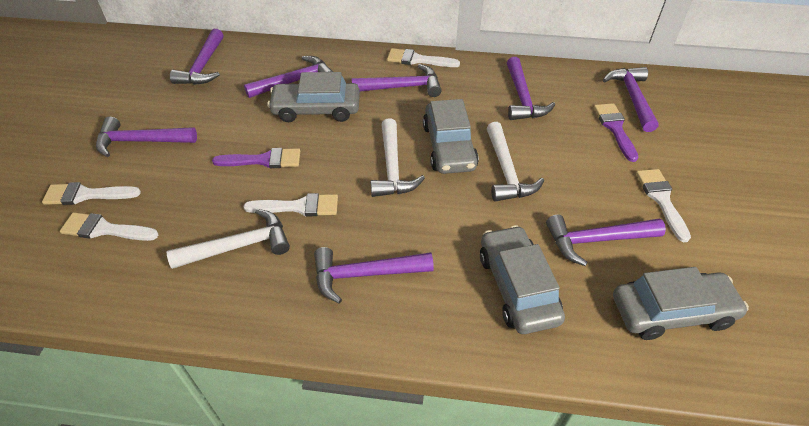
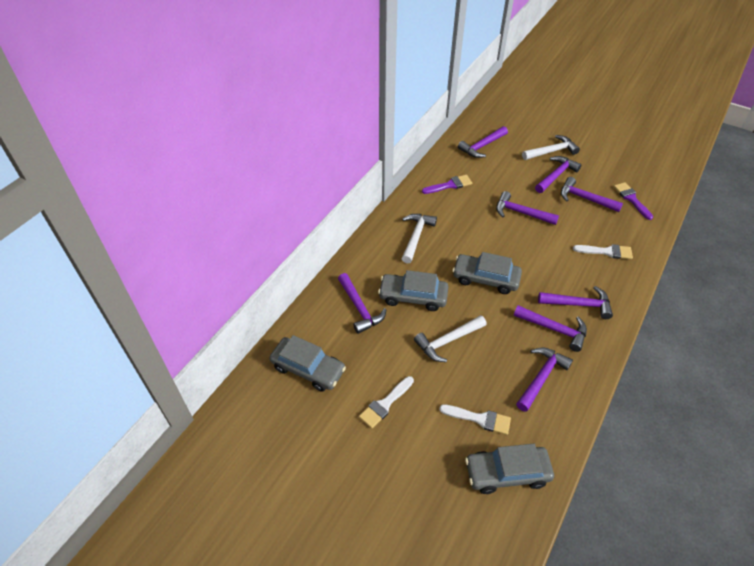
white brush: [42,182,141,205] [60,212,158,241] [243,193,338,216] [387,48,460,67] [636,169,691,242] = 5 -> [359,376,414,429] [439,404,511,435] [573,244,633,259] = 3

